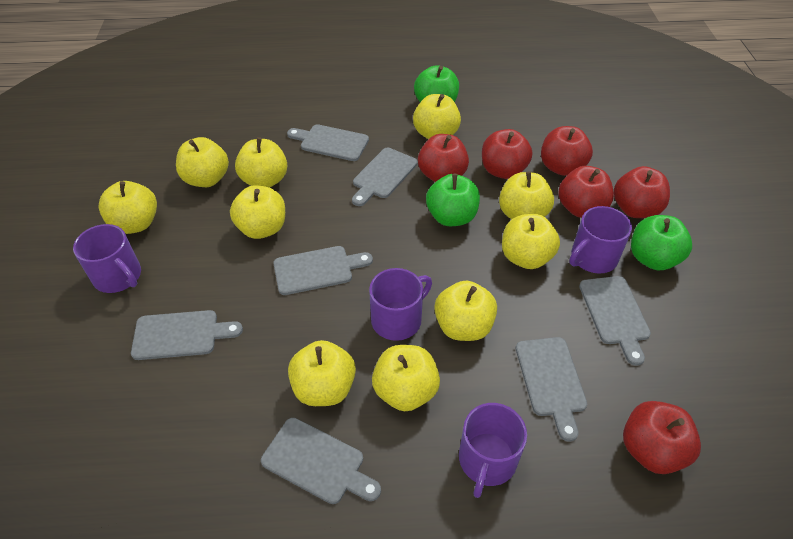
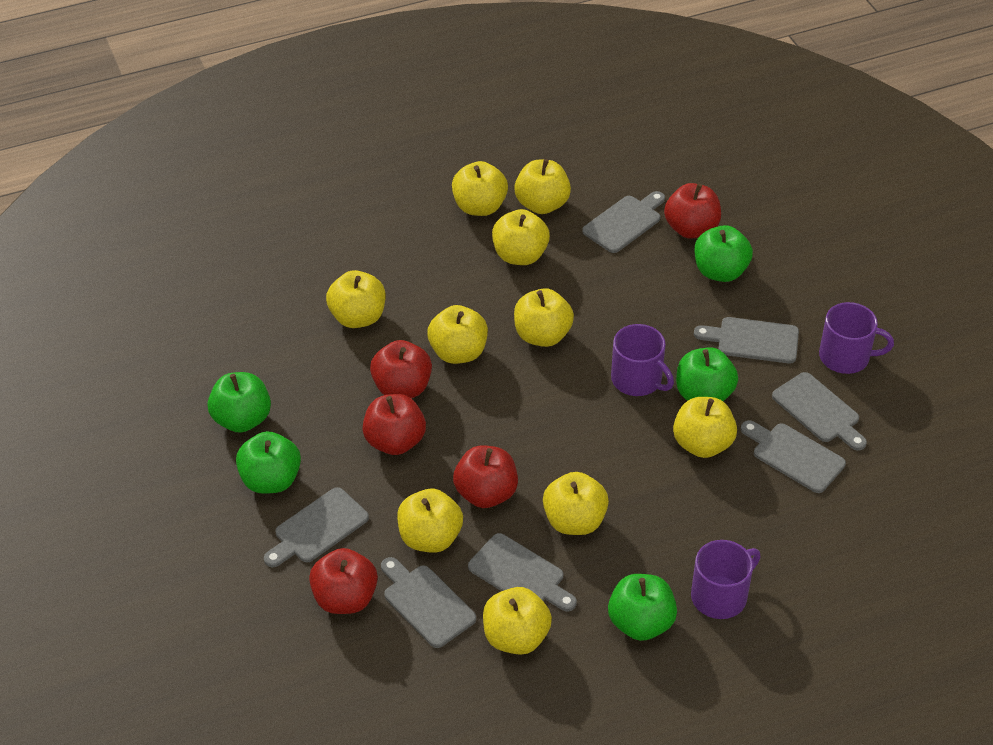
green apple: [414,65,459,102] [426,174,480,226] [631,215,692,270] = 3 -> [208,372,271,433] [236,431,301,494] [608,574,677,641] [676,348,738,401] [694,225,753,282] = 5
purple mug: [73,224,141,293] [369,268,432,341] [459,403,527,498] [569,206,632,273] = 4 -> [611,324,674,396] [691,540,761,619] [819,302,894,374] = 3
red apple: [418,134,469,182] [482,129,532,179] [541,126,593,176] [558,166,614,218] [614,166,670,218] [623,401,701,474] = 6 -> [309,548,378,614] [363,394,426,455] [370,340,432,398] [453,445,518,508] [664,183,721,239] = 5

